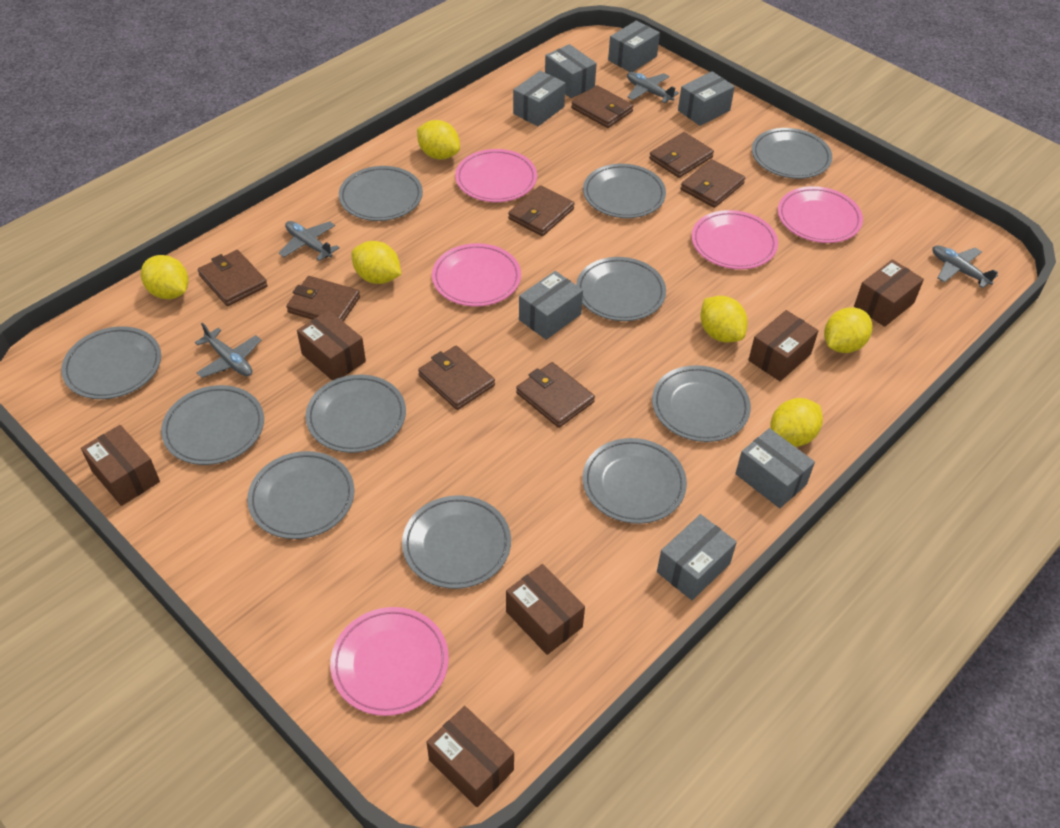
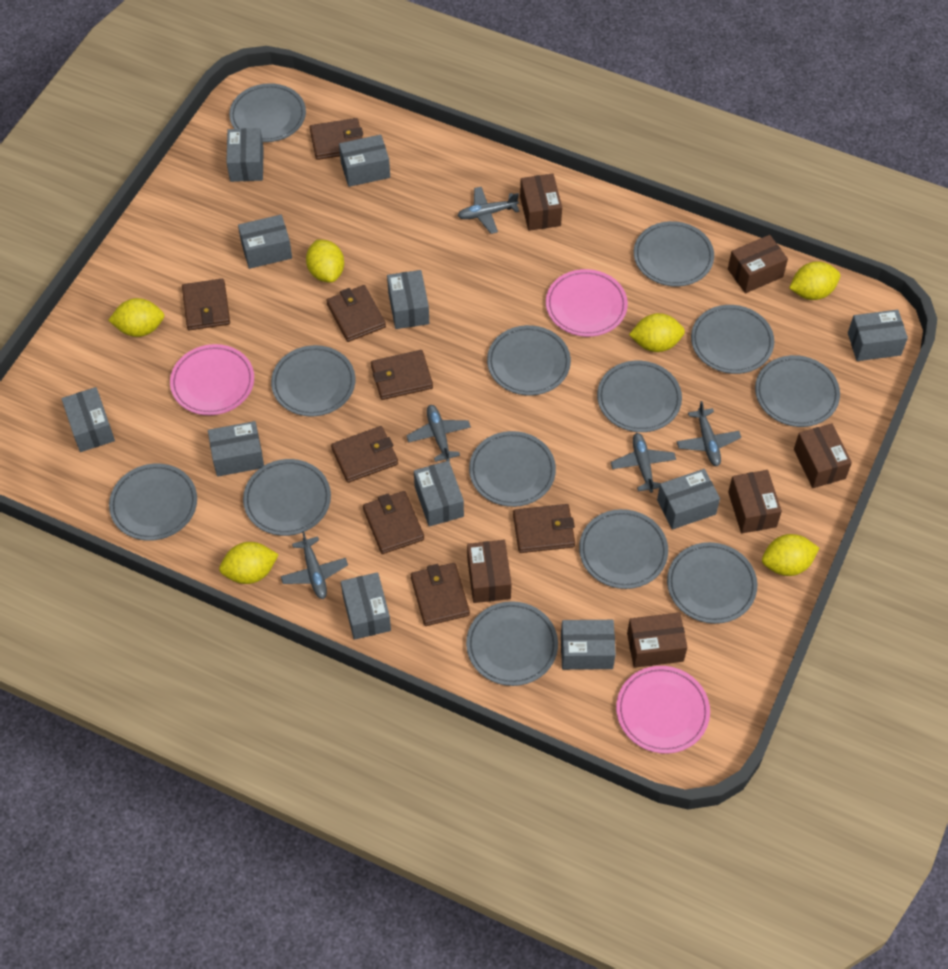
grey box: [513,71,566,126] [519,271,583,340] [545,44,597,98] [608,20,660,72] [657,514,737,600] [678,71,735,126] [735,428,815,508] = 7 -> [61,387,115,452] [208,421,264,477] [226,128,264,182] [238,215,292,269] [339,134,390,187] [341,572,391,640] [387,270,429,329] [414,461,464,527] [561,620,616,670] [657,469,720,530] [848,310,908,361] = 11
grey plane: [195,323,261,378] [279,221,340,261] [627,72,679,103] [932,245,998,288] = 4 -> [281,531,348,599] [406,405,471,462] [457,187,519,234] [611,433,676,493] [677,401,741,466] = 5
grey plate: [61,326,161,399] [161,385,264,465] [247,451,354,539] [305,374,406,453] [339,166,423,221] [402,495,511,589] [576,257,666,321] [583,164,666,218] [583,438,687,524] [652,365,751,442] [752,128,832,179] = 11 -> [109,463,197,541] [229,83,306,142] [243,459,331,536] [271,345,355,416] [466,601,558,686] [469,431,556,507] [487,325,571,396] [579,509,668,589] [597,361,682,432] [634,221,714,287] [667,542,757,624] [691,305,774,374] [755,355,840,427] = 13
pink plate: [330,607,449,716] [432,243,521,306] [455,149,537,202] [691,210,778,269] [778,186,863,243] = 5 -> [170,344,254,415] [546,269,628,337] [616,666,710,754] = 3

